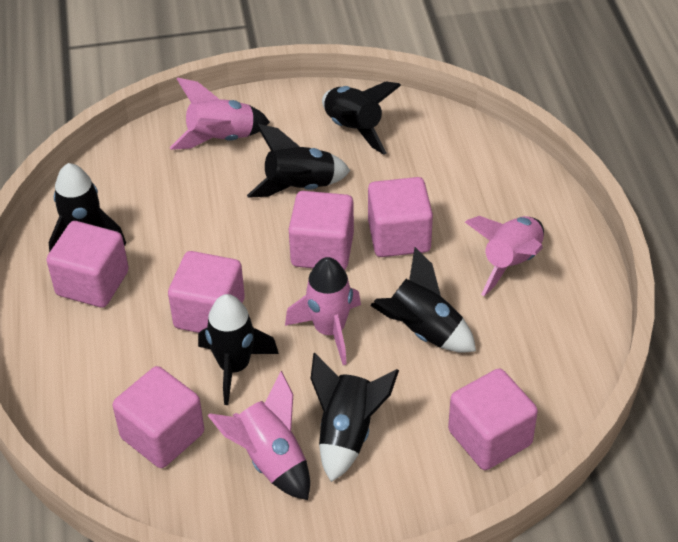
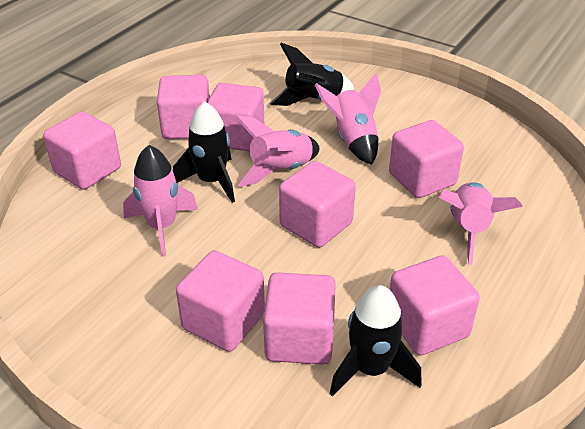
black rocket: [49,163,126,252] [198,294,279,405] [247,124,350,198] [311,353,399,482] [322,81,401,155] [370,247,476,353] = 6 -> [173,101,235,203] [270,43,355,106] [330,285,422,397] = 3
pink cube: [46,221,129,308] [113,366,204,468] [168,251,245,333] [289,191,354,270] [368,177,433,257] [448,369,538,470] = 6 -> [43,111,121,190] [157,75,210,139] [176,250,265,352] [207,83,264,151] [263,272,336,365] [279,161,356,248] [389,120,464,198] [390,255,480,355] = 8

